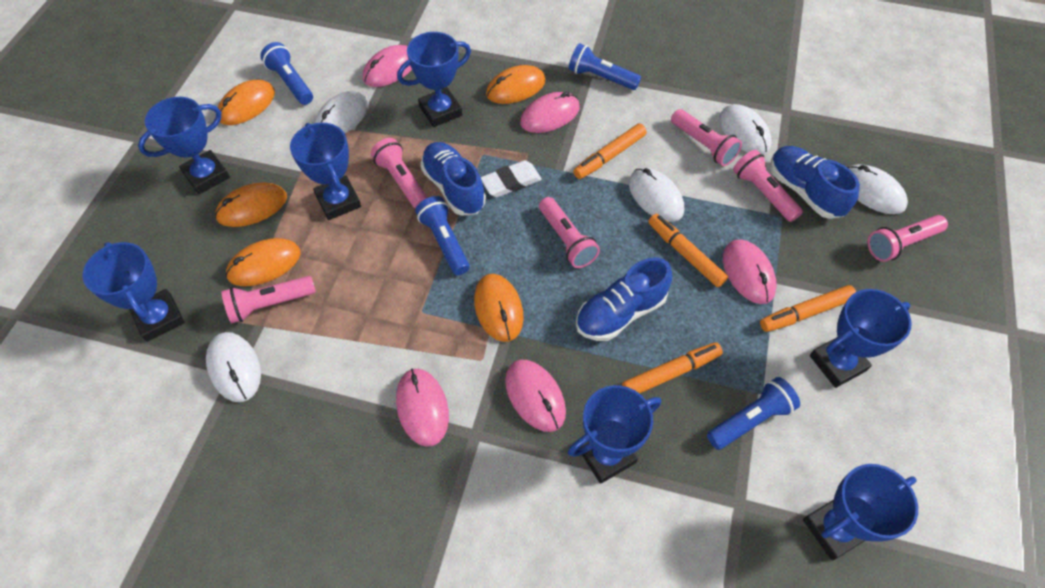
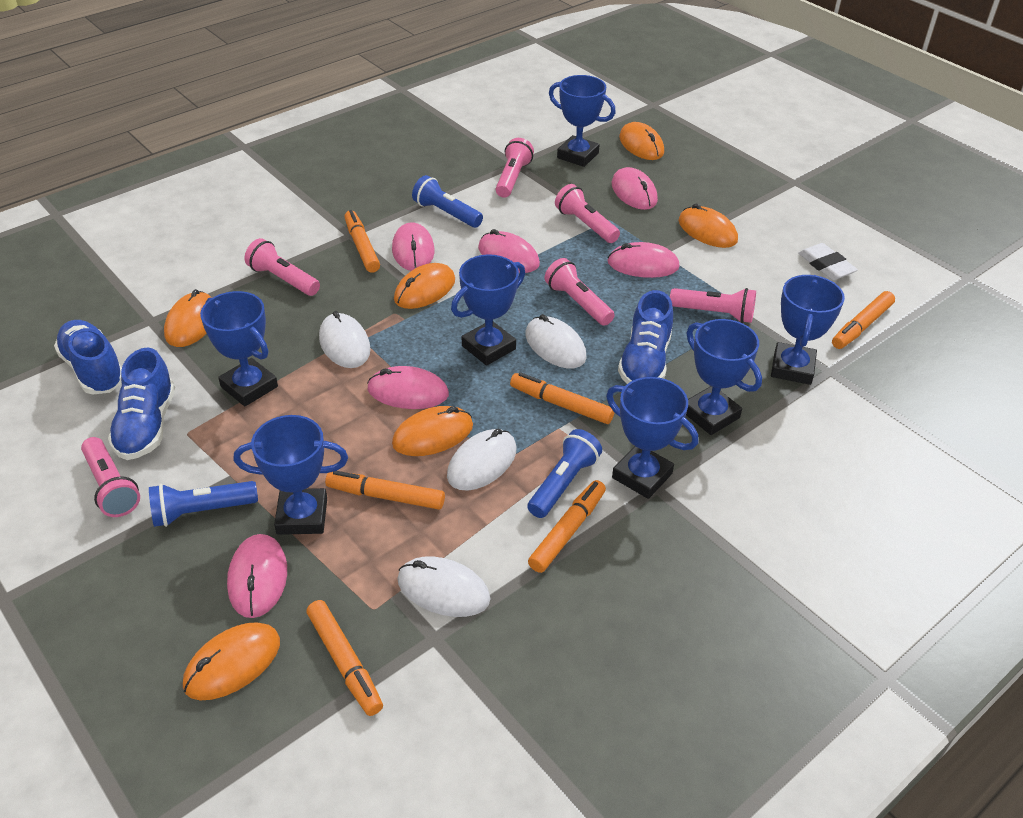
blue flashlight: [260,42,313,105] [415,196,470,275] [569,43,641,90] [707,377,800,450] = 4 -> [149,481,258,527] [412,175,483,228] [527,429,602,518] = 3
orange marker: [573,124,647,179] [622,342,723,394] [648,214,728,287] [760,285,856,332] = 4 -> [306,600,383,716] [325,471,445,510] [345,210,380,273] [510,372,614,424] [528,480,606,573] [832,291,895,349] = 6
orange mouse: [215,183,287,227] [218,80,275,125] [225,238,301,286] [474,274,524,342] [486,65,546,104] = 5 -> [164,289,212,347] [183,622,280,700] [392,406,473,456] [394,263,455,309] [619,122,664,160] [678,204,738,248] = 6
pink mouse: [363,45,412,87] [396,369,449,447] [505,360,566,432] [520,92,579,133] [723,240,777,304] = 5 -> [227,534,287,618] [367,366,449,409] [392,222,434,271] [478,229,540,273] [607,242,680,278] [612,167,658,210] = 6
white mouse: [206,332,261,402] [315,91,369,133] [629,168,684,222] [719,104,772,154] [847,164,908,214] = 5 -> [319,311,371,368] [397,557,490,617] [447,429,516,491] [526,314,587,368] = 4

